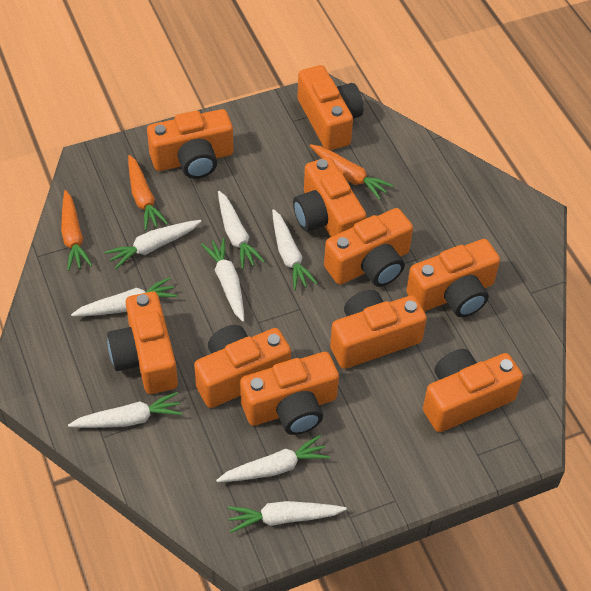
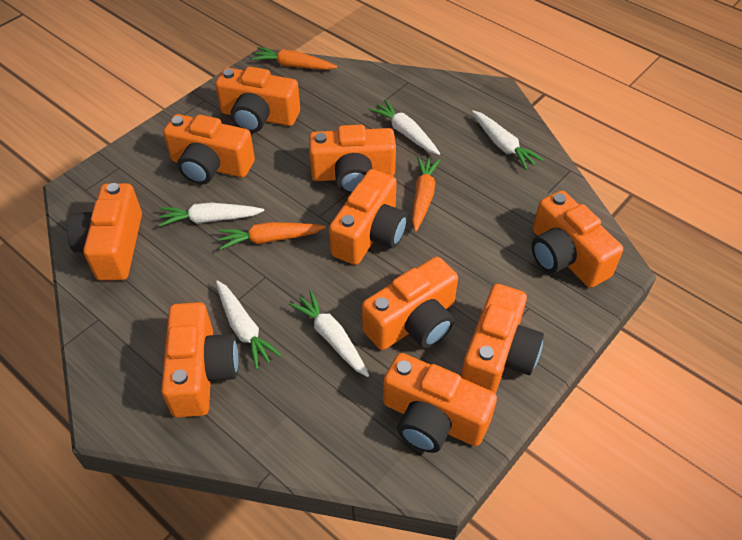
white carrot: [68,392,182,428] [71,277,177,316] [105,220,201,269] [201,238,244,322] [216,435,330,482] [218,191,265,269] [227,501,347,533] [272,209,318,290] = 8 -> [159,202,264,227] [216,280,282,369] [289,290,369,377] [369,100,440,155] [472,110,543,170] = 5

